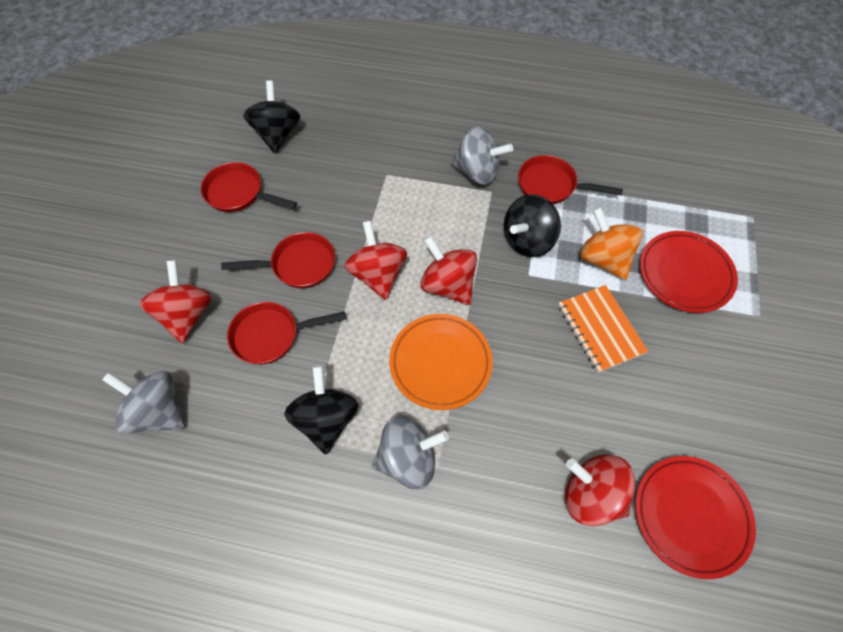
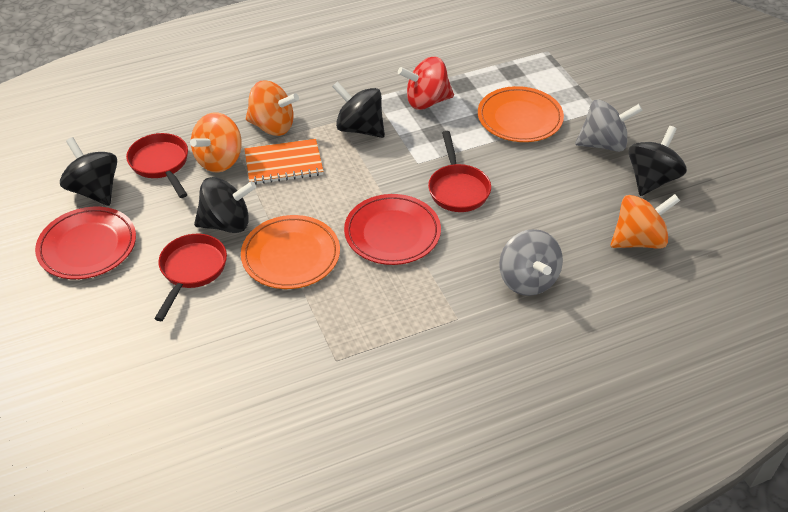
black spinning top: [243,80,301,153] [284,365,359,454] [504,194,561,257] = 3 -> [60,137,117,206] [194,177,256,233] [332,81,385,138] [629,126,687,196] = 4
grey spinning top: [102,371,185,434] [372,416,449,489] [451,126,513,185] = 3 -> [499,229,563,296] [575,100,643,152] = 2
orange plate: [389,314,493,410] = 1 -> [241,215,340,289] [478,86,564,142] = 2
orange spinning top: [580,207,643,280] = 1 -> [190,112,242,173] [246,80,299,136] [611,194,680,249] = 3
red pan: [201,162,297,212] [221,232,335,288] [227,302,346,365] [518,155,623,204] = 4 -> [126,133,188,198] [154,234,227,321] [428,131,491,212] = 3
red spinning top: [140,260,212,343] [345,221,407,300] [420,236,477,305] [565,454,636,527] = 4 -> [398,57,454,110] = 1

